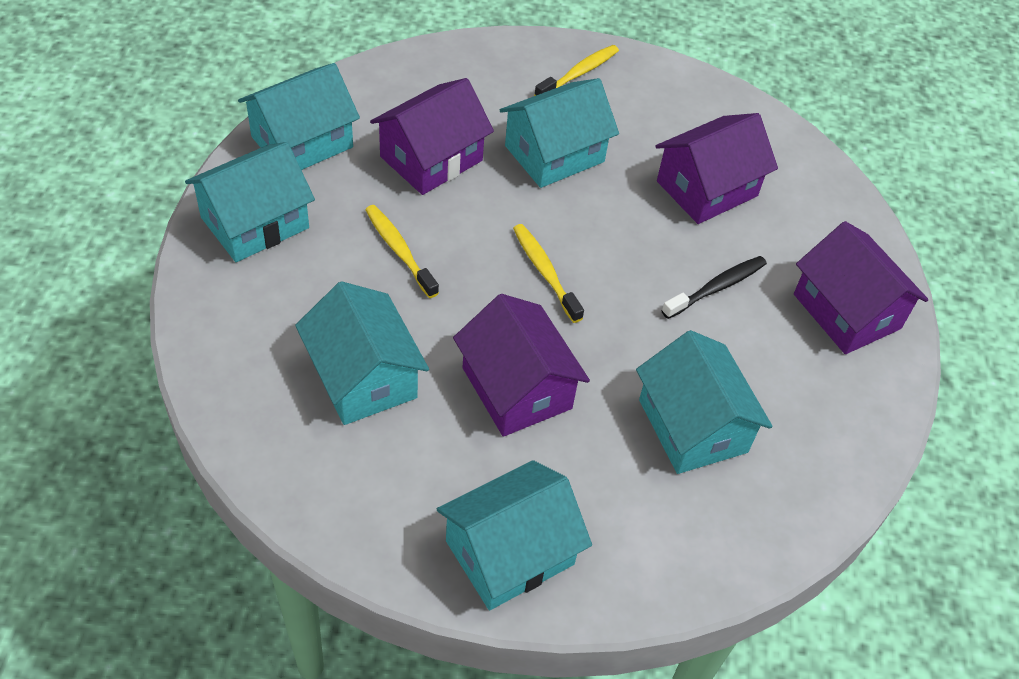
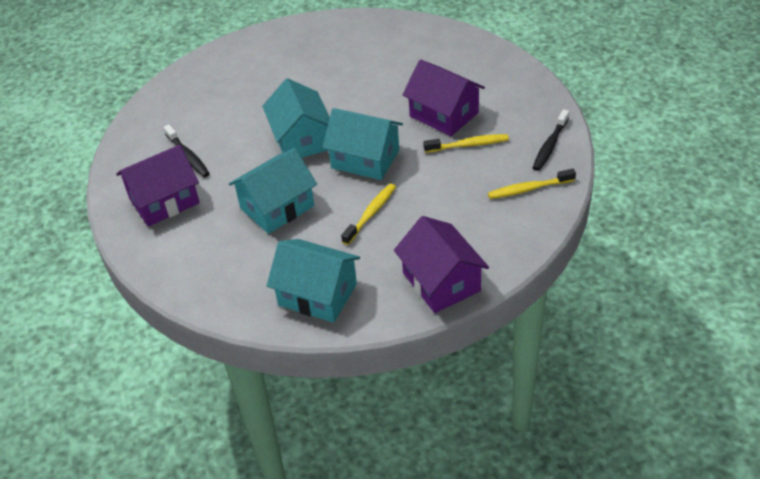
black toothbrush: [661,256,767,319] = 1 -> [164,125,210,177] [533,109,569,171] = 2
purple house: [370,78,494,195] [453,294,590,437] [655,113,778,224] [794,221,928,354] = 4 -> [116,145,200,227] [394,216,489,313] [402,60,485,136] = 3
turquoise house: [185,142,315,262] [238,63,360,170] [295,281,429,425] [437,460,592,610] [500,78,619,188] [636,330,773,474] = 6 -> [229,148,317,234] [262,78,330,158] [267,239,360,323] [322,108,403,180] = 4

